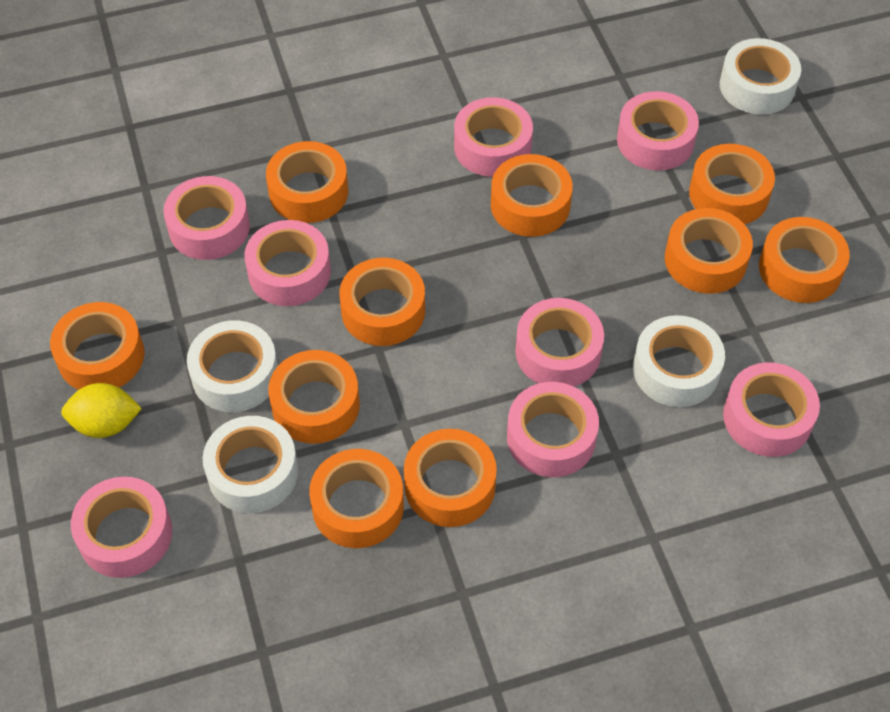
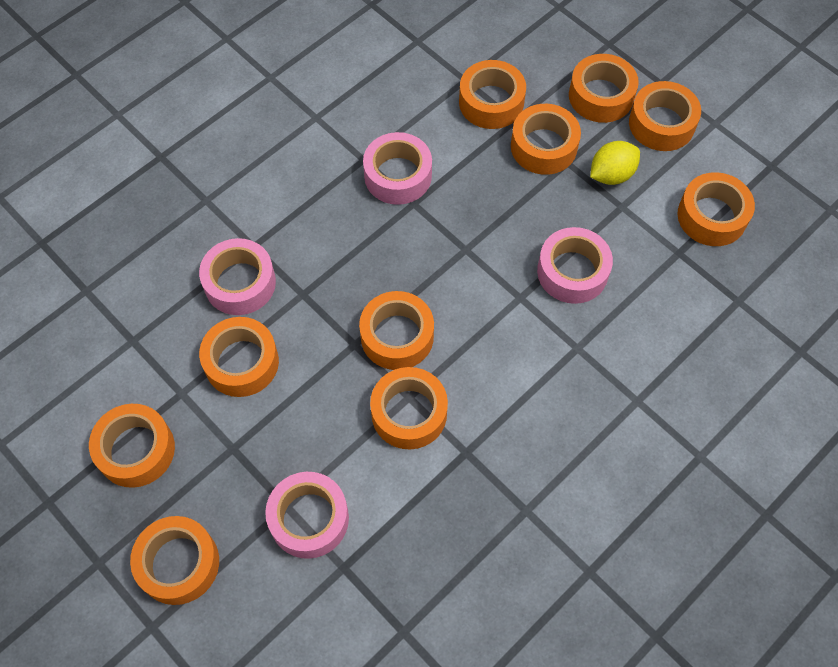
pink tape: [71,477,172,578] [164,176,250,260] [245,220,331,306] [454,97,533,177] [507,382,599,477] [515,298,604,386] [617,91,699,170] [723,362,820,457] = 8 -> [199,238,276,315] [265,472,349,559] [363,132,432,205] [537,227,613,304] = 4
white tape: [187,320,278,412] [203,416,298,513] [633,315,725,407] [720,38,801,115] = 4 -> none = 0

